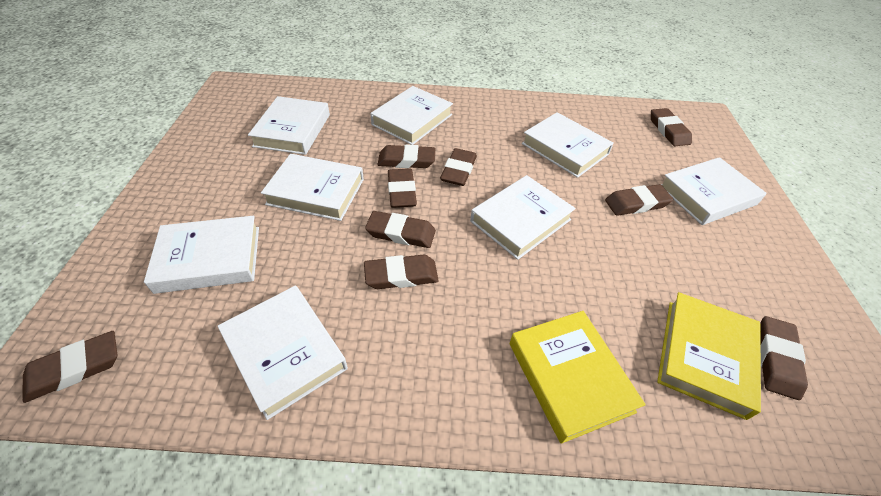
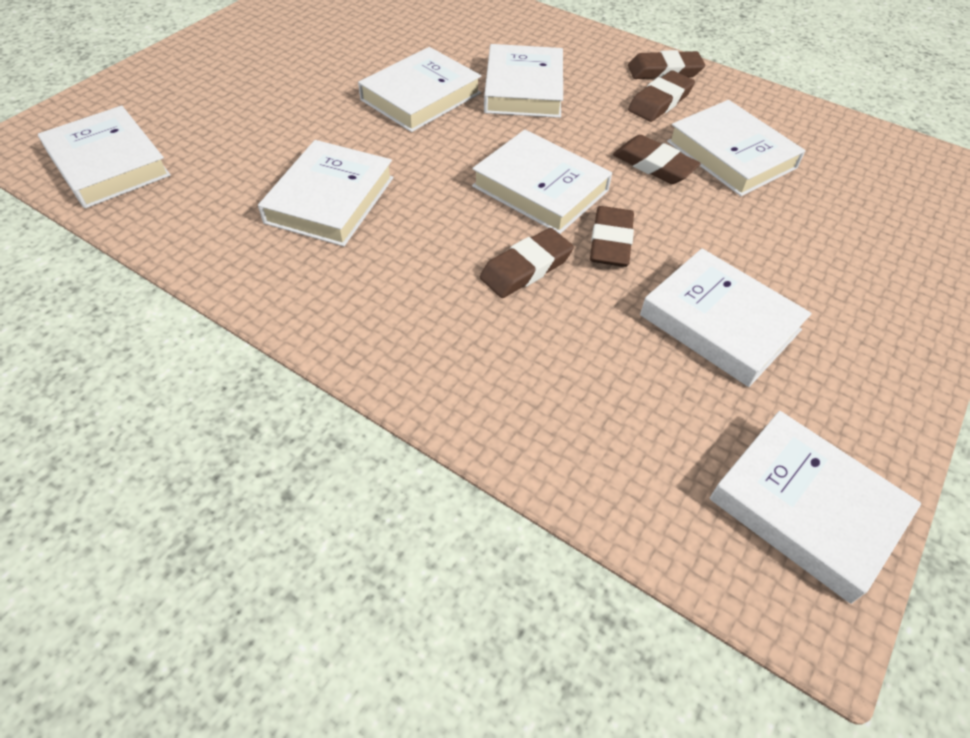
brown eraser: [22,331,117,403] [364,255,439,289] [365,211,436,248] [377,145,435,168] [388,168,417,208] [440,148,477,186] [605,184,673,216] [651,108,692,146] [760,316,808,400] = 9 -> [480,228,574,298] [590,206,634,267] [613,135,701,184] [628,50,705,79] [628,70,695,122] = 5
yellow book: [509,311,646,444] [657,292,761,420] = 2 -> none = 0

